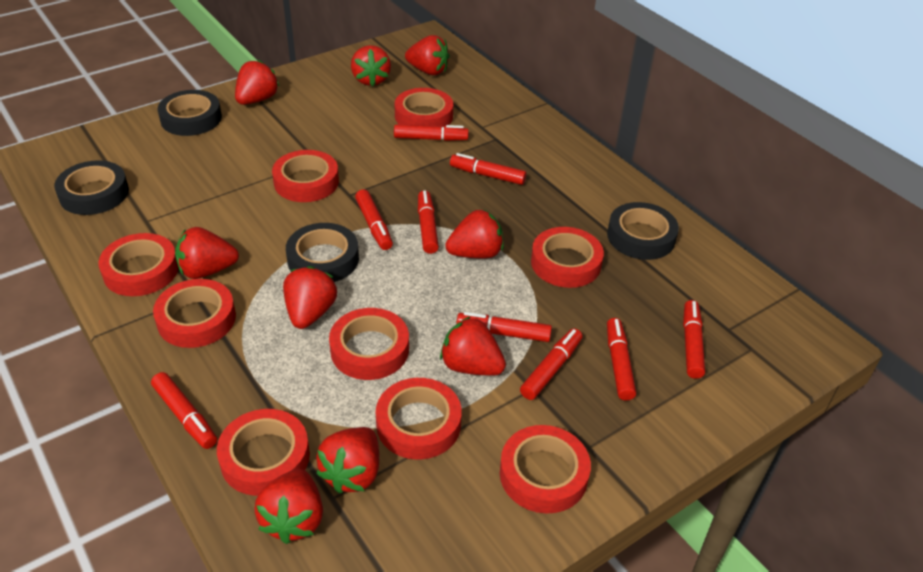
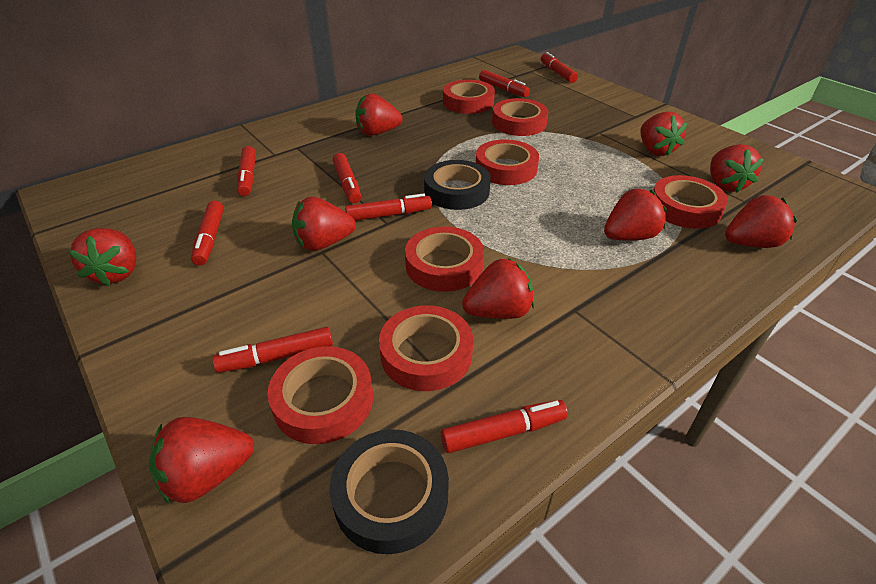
black tape: [54,160,129,215] [158,90,222,136] [286,223,359,282] [607,202,679,260] = 4 -> [330,429,449,554] [424,160,491,210] = 2
red marker: [151,372,217,449] [355,189,393,250] [394,124,469,141] [418,190,439,254] [450,153,527,185] [456,312,552,342] [520,328,582,400] [607,318,636,400] [683,300,705,379] = 9 -> [191,201,224,266] [212,327,333,373] [237,146,256,196] [333,153,361,203] [345,193,432,221] [441,400,568,453] [479,70,530,97] [541,52,578,83] = 8
red tape: [98,233,179,296] [153,279,236,348] [217,409,310,496] [272,150,339,202] [329,308,409,380] [376,378,462,460] [395,88,453,127] [500,425,591,514] [531,227,604,288] = 9 -> [267,346,373,444] [379,305,473,391] [405,226,484,292] [443,80,495,114] [476,139,539,185] [492,98,549,136] [653,175,728,229] = 7

